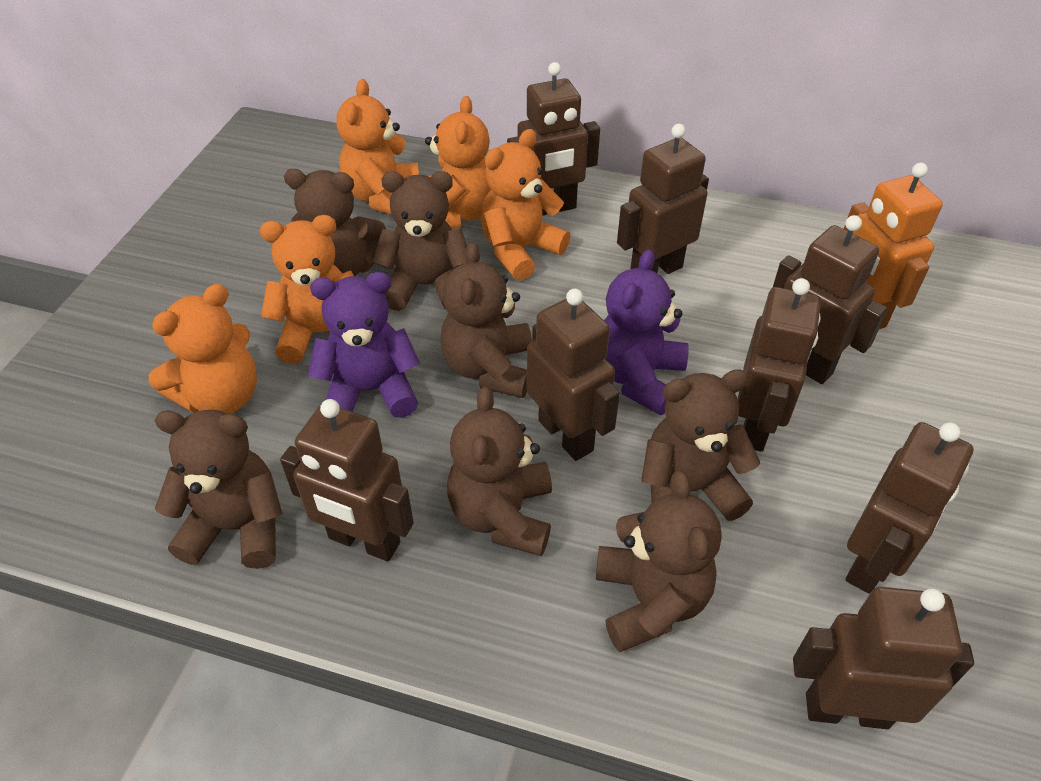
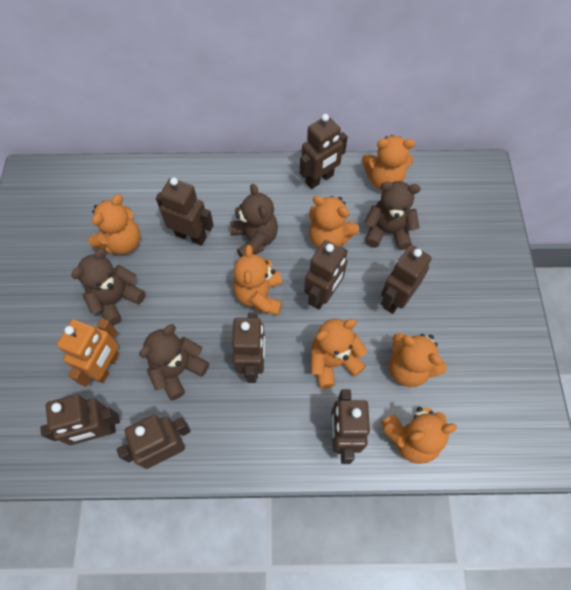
brown teddy bear: [155,410,282,569] [284,169,386,276] [372,171,467,311] [441,242,532,398] [447,386,552,556] [596,471,722,652] [641,370,761,521] = 7 -> [71,248,145,326] [139,324,209,400] [230,184,278,257] [364,181,420,250] = 4
orange teddy bear: [149,284,257,414] [260,215,354,364] [336,79,419,215] [425,96,491,229] [481,129,570,281] = 5 -> [88,194,140,255] [233,245,282,316] [309,196,359,248] [311,319,367,388] [362,135,415,190] [381,407,457,464] [389,333,447,387] = 7
purple teddy bear: [308,272,420,418] [604,249,689,415] = 2 -> none = 0

